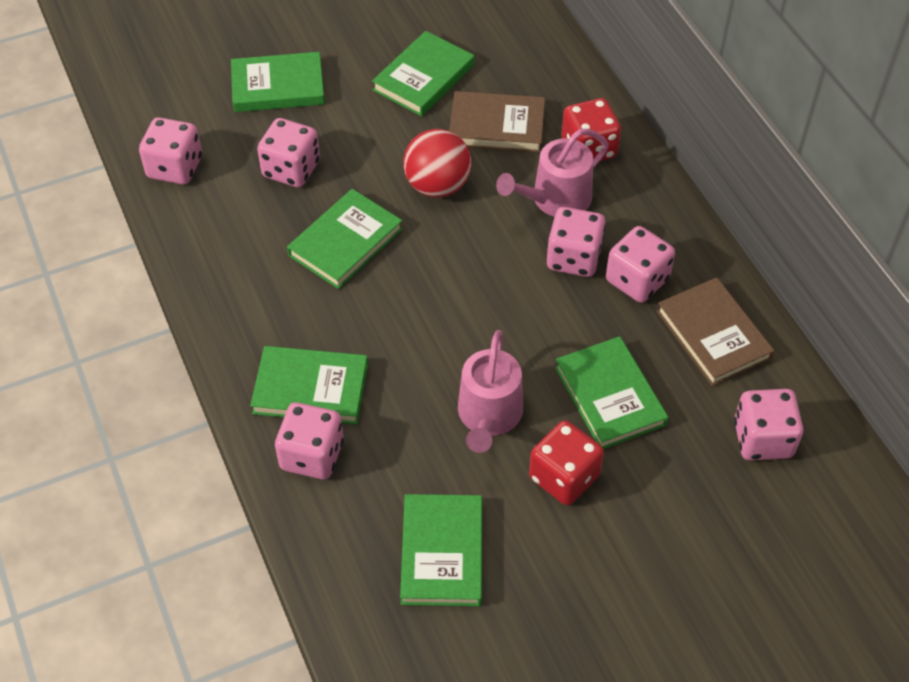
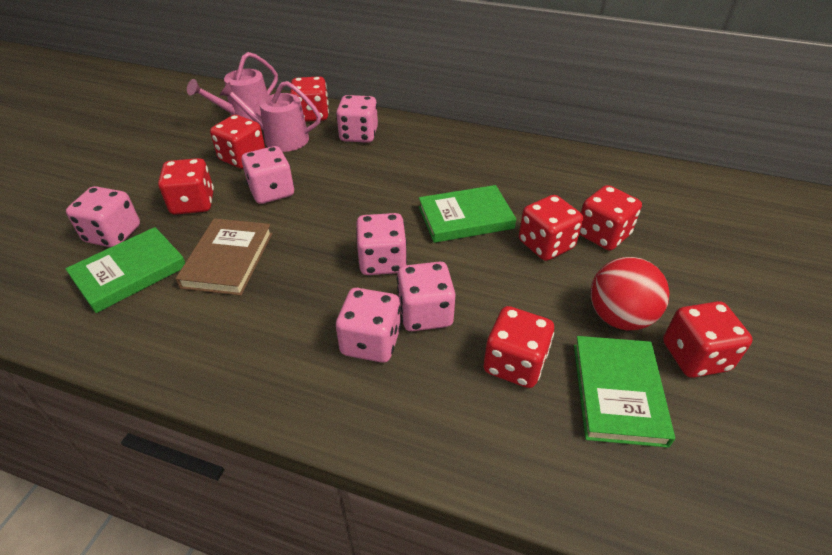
brown book: [449,91,545,152] [657,277,774,386] = 2 -> [176,218,273,296] = 1
green book: [231,52,325,112] [250,346,368,424] [287,189,403,289] [372,31,474,116] [400,494,482,606] [555,336,668,449] = 6 -> [65,227,185,313] [419,185,516,243] [574,336,675,448] = 3
red dice: [529,421,604,505] [562,98,621,161] = 2 -> [158,158,214,215] [210,115,265,169] [290,76,329,122] [483,306,554,388] [519,195,583,261] [579,185,642,251] [663,301,753,378] = 7

